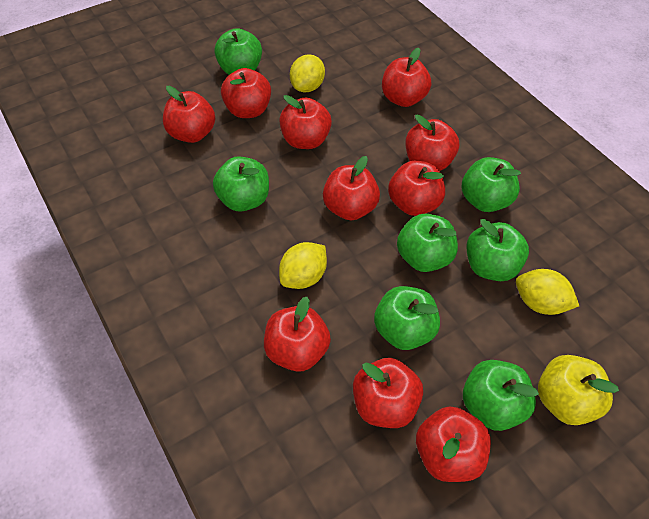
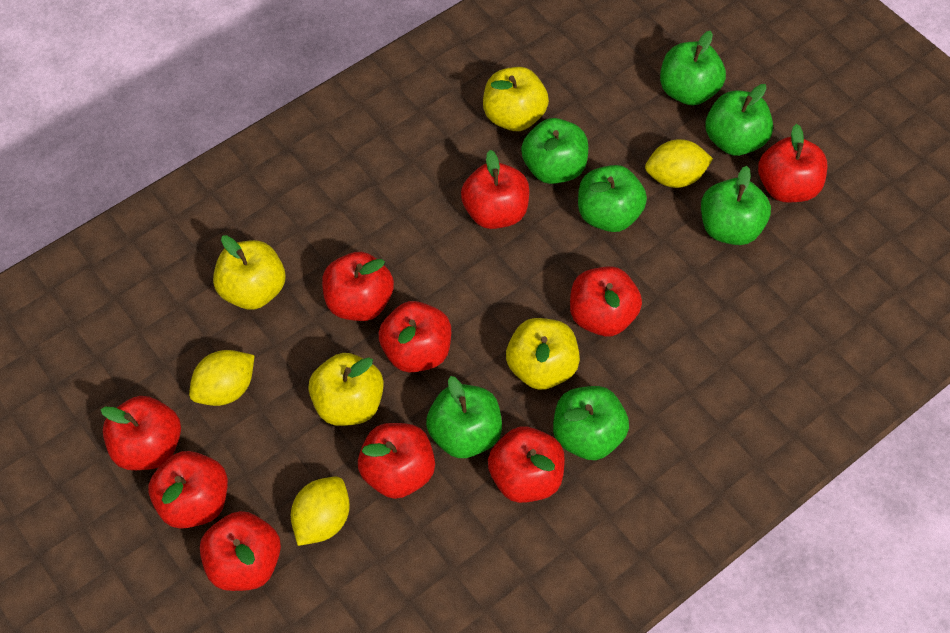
yellow apple: [538,355,619,425] = 1 -> [213,235,285,310] [308,353,384,426] [483,67,549,131] [506,318,580,390] = 4

